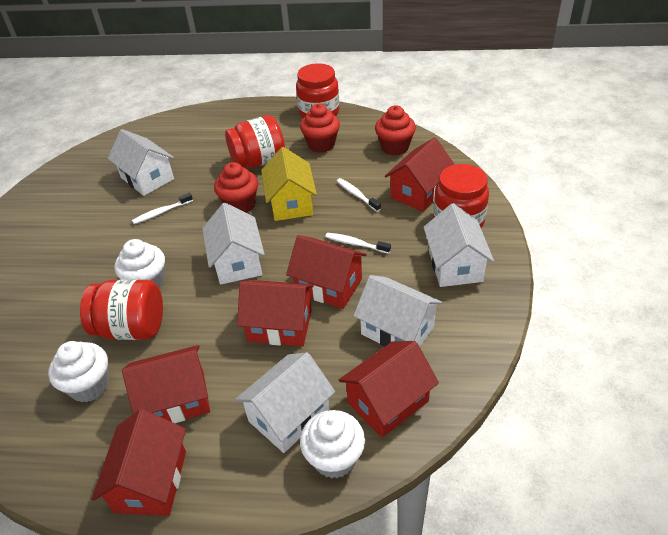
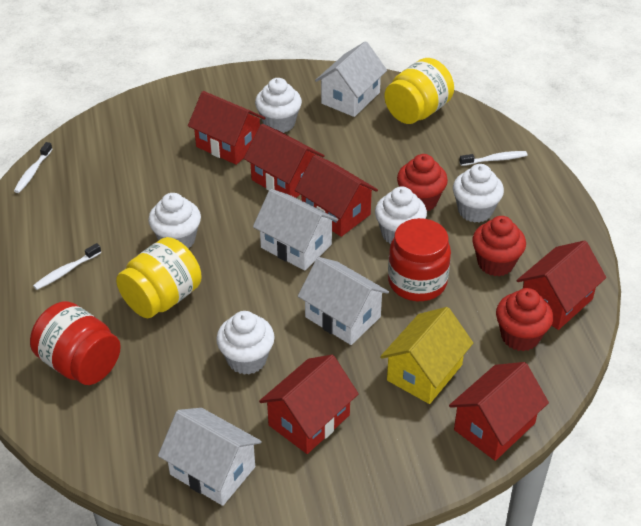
red jar: [80,279,163,340] [225,115,285,168] [296,63,339,118] [433,164,489,228] = 4 -> [30,301,121,385] [388,218,451,301] = 2
white cupcake: [48,341,109,402] [115,239,165,288] [300,410,365,479] = 3 -> [148,193,201,249] [216,311,275,375] [255,78,302,133] [375,186,427,244] [453,164,504,223] = 5
white house: [108,129,174,196] [202,203,265,285] [235,352,335,453] [354,275,443,347] [423,203,494,287] = 5 -> [158,408,262,506] [253,189,338,271] [298,257,389,345] [315,41,387,117] = 4
yellow jar: none = 0 -> [116,237,202,318] [384,58,454,124] = 2

